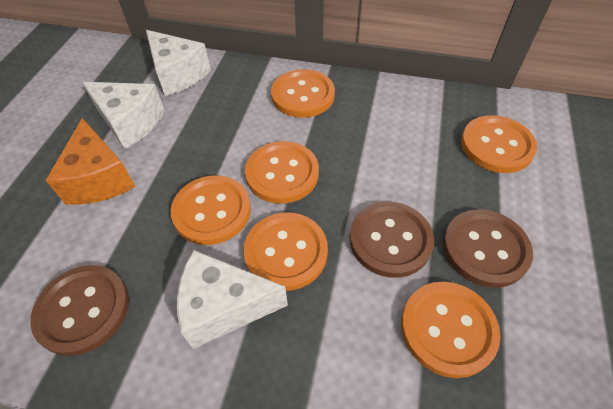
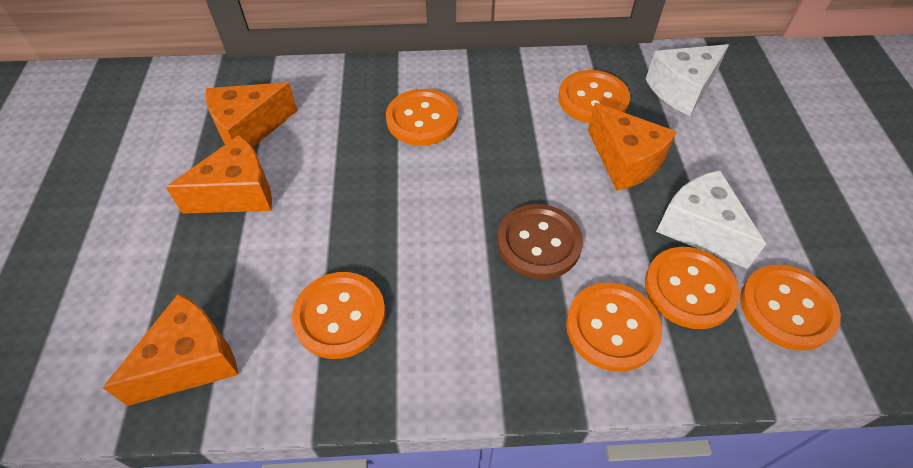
brown button: [30,265,129,356] [350,202,434,278] [443,209,533,288] = 3 -> [497,204,583,279] = 1
orange cheese: [45,118,136,205] = 1 -> [102,293,238,406] [166,134,272,214] [206,82,297,148] [588,103,677,191] = 4
white cheese: [82,82,165,149] [146,30,211,96] [177,250,288,349] = 3 -> [645,44,729,116] [656,170,766,269] = 2

